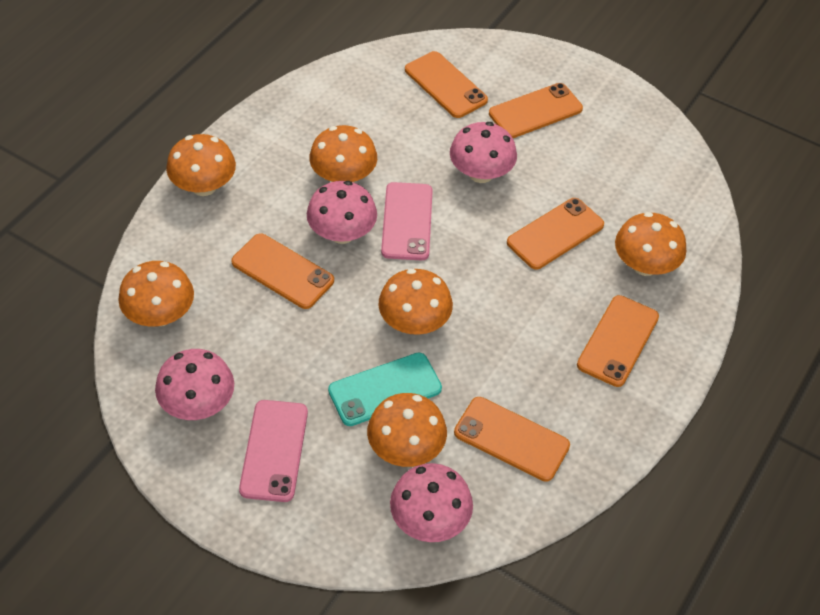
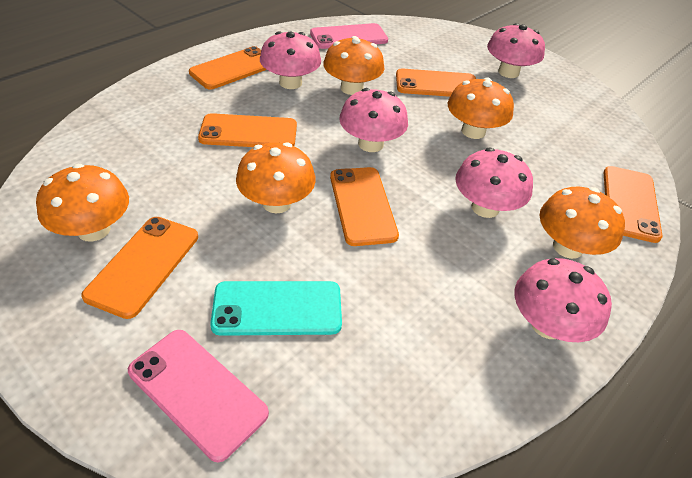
orange mushroom: [118,261,194,327] [166,134,236,196] [309,125,377,183] [367,393,447,467] [378,268,453,335] [615,212,686,276] = 6 -> [36,164,129,242] [236,142,316,214] [323,36,384,95] [448,77,514,139] [539,187,625,259] = 5
pink mushroom: [155,349,234,420] [307,181,377,244] [390,463,473,542] [450,122,517,183] = 4 -> [260,31,321,89] [339,88,408,152] [455,148,533,218] [487,23,545,78] [514,258,612,342] = 5

